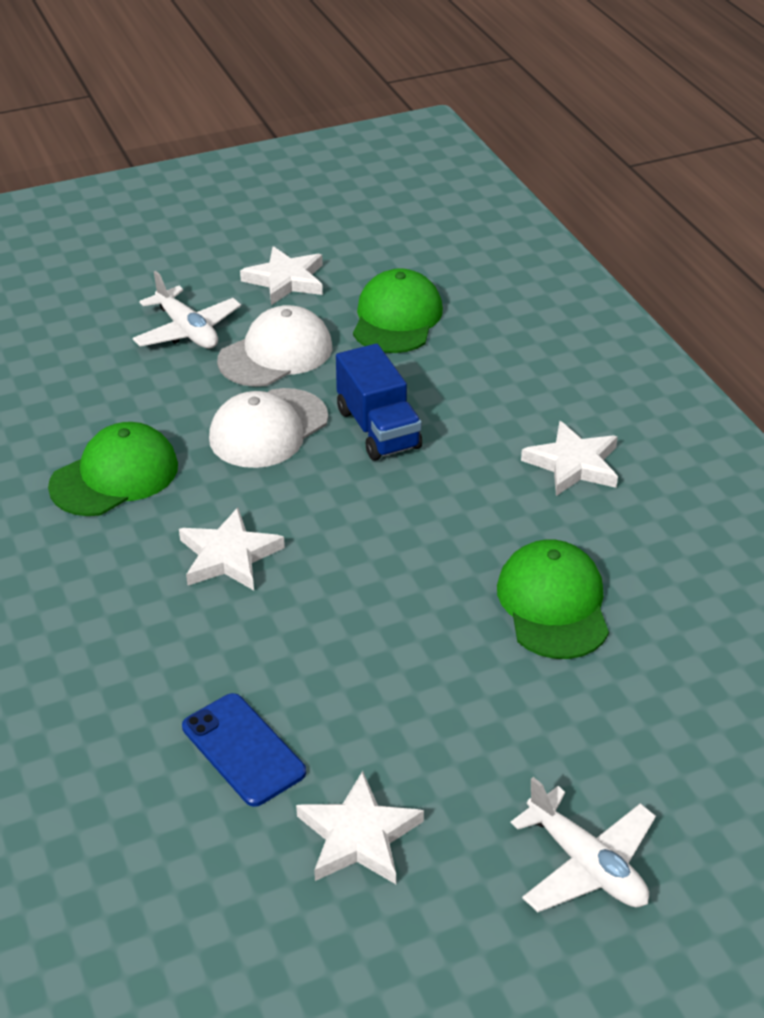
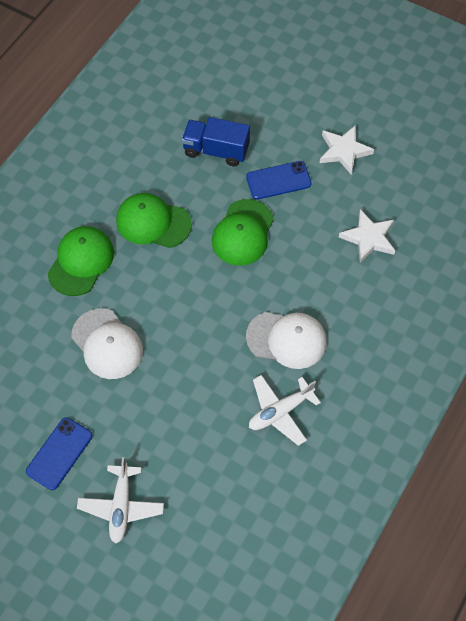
blue phone: [182,693,306,807] = 1 -> [26,418,93,490] [246,161,312,200] = 2
white star: [179,507,285,590] [240,246,323,305] [296,771,424,884] [521,421,618,496] = 4 -> [320,125,374,175] [339,209,395,263] = 2

